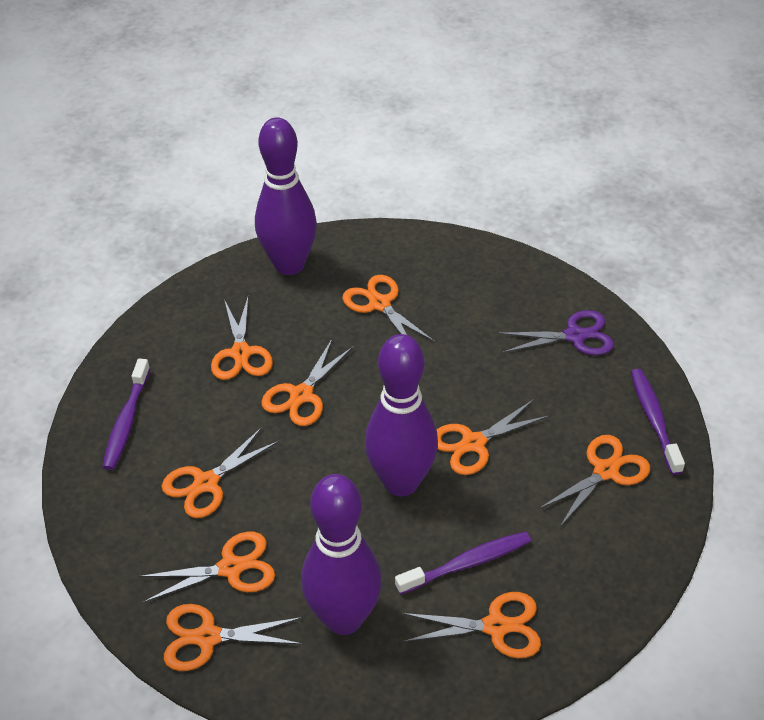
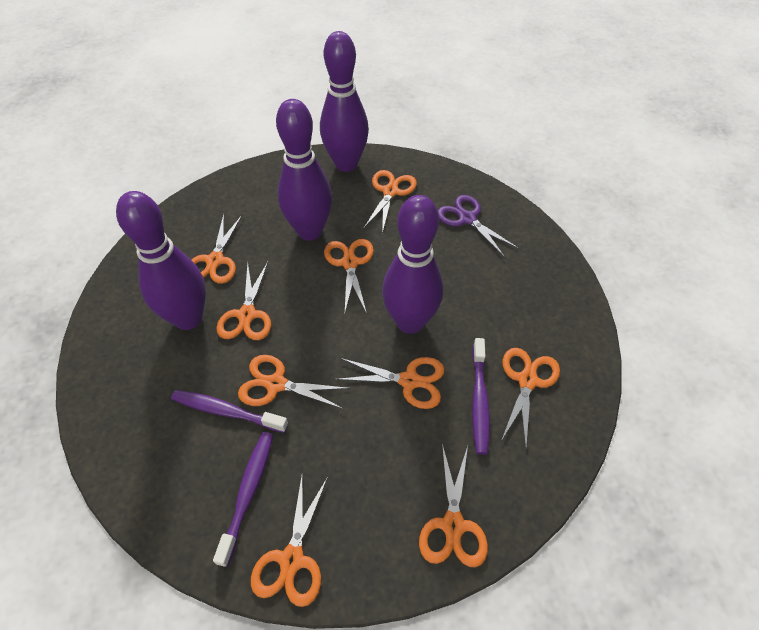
purple bowling pin: [255,117,317,275] [301,474,382,635] [365,334,438,496] = 3 -> [116,191,206,330] [276,99,332,241] [320,31,369,172] [382,195,443,334] = 4

